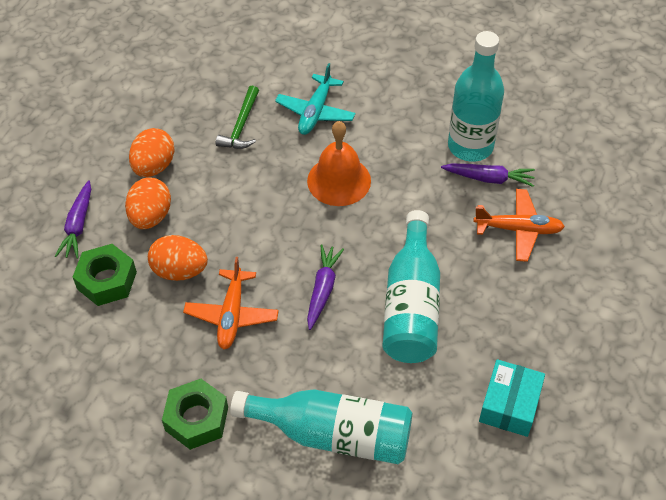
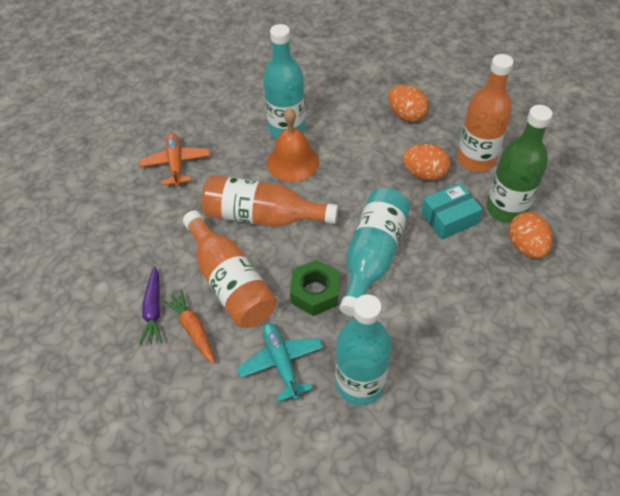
green bottle: none = 0 -> [486,105,553,223] = 1
green hammer: [216,85,259,149] = 1 -> none = 0
green nut: [73,244,137,306] [162,379,228,450] = 2 -> [290,259,339,316] = 1
orange bottle: none = 0 -> [183,210,276,328] [201,175,338,227] [457,54,514,172] = 3
orange carrot: none = 0 -> [163,290,215,364] = 1
orange plane: [183,257,279,350] [473,189,565,262] = 2 -> [139,133,210,187] = 1
purple carrot: [55,180,91,259] [307,245,344,330] [441,163,535,187] = 3 -> [139,266,162,345] = 1

